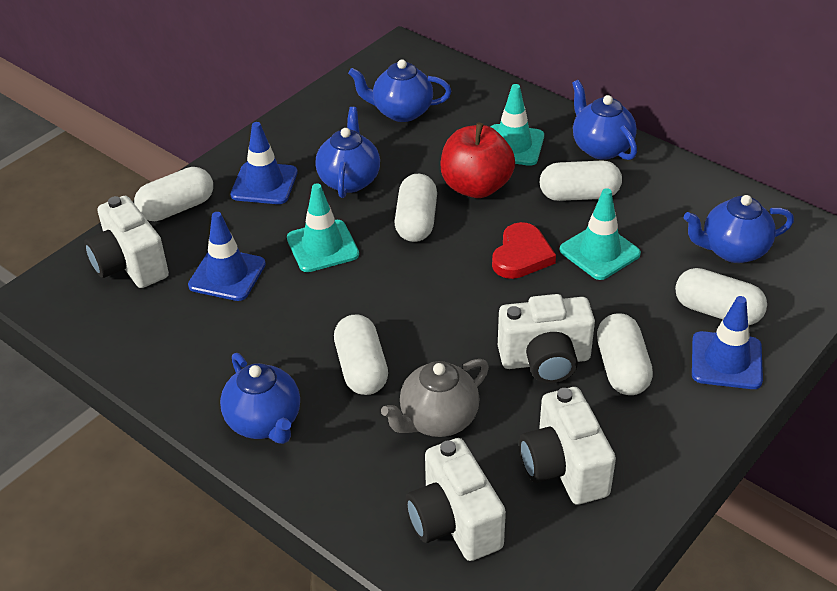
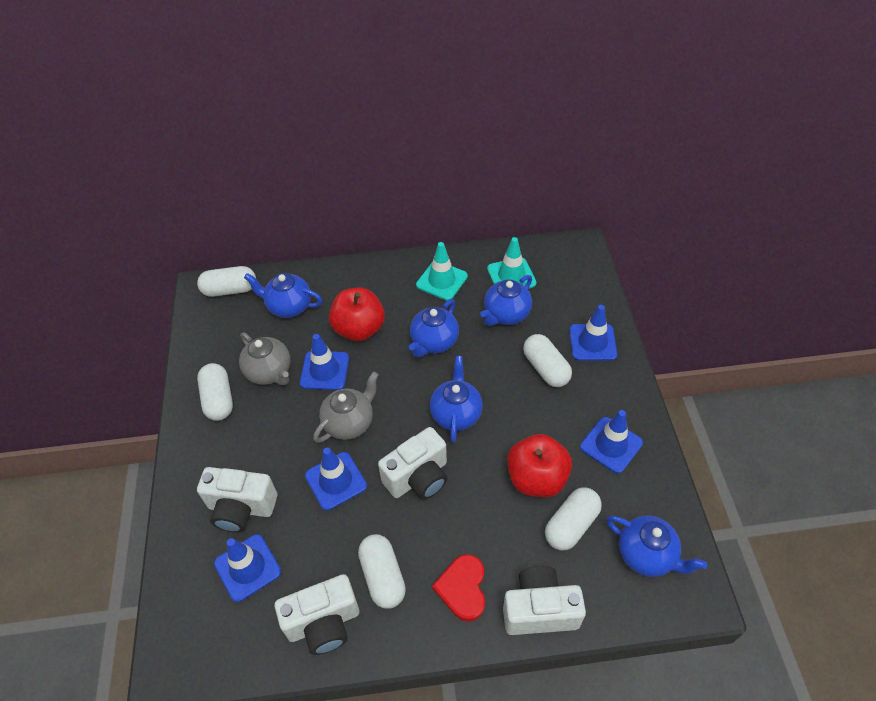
blue traffic cone: [188,212,266,301] [231,122,298,204] [692,296,763,389] = 3 -> [214,534,281,602] [300,334,349,390] [305,448,367,510] [569,305,617,361] [580,410,643,474] = 5
grey teapot: [381,359,489,437] = 1 -> [239,332,290,385] [313,372,379,443] = 2
red apple: [440,123,515,198] = 1 -> [329,288,385,341] [507,434,572,498] = 2
turquoise traffic cone: [287,183,359,272] [491,84,544,166] [560,188,641,280] = 3 -> [416,242,468,301] [487,237,537,289] = 2
white capsule: [134,167,213,221] [334,314,388,395] [394,174,437,242] [540,160,622,201] [597,313,653,395] [675,268,767,325] = 6 -> [197,266,256,297] [197,363,233,421] [358,534,406,609] [523,334,572,387] [545,487,602,550] = 5

